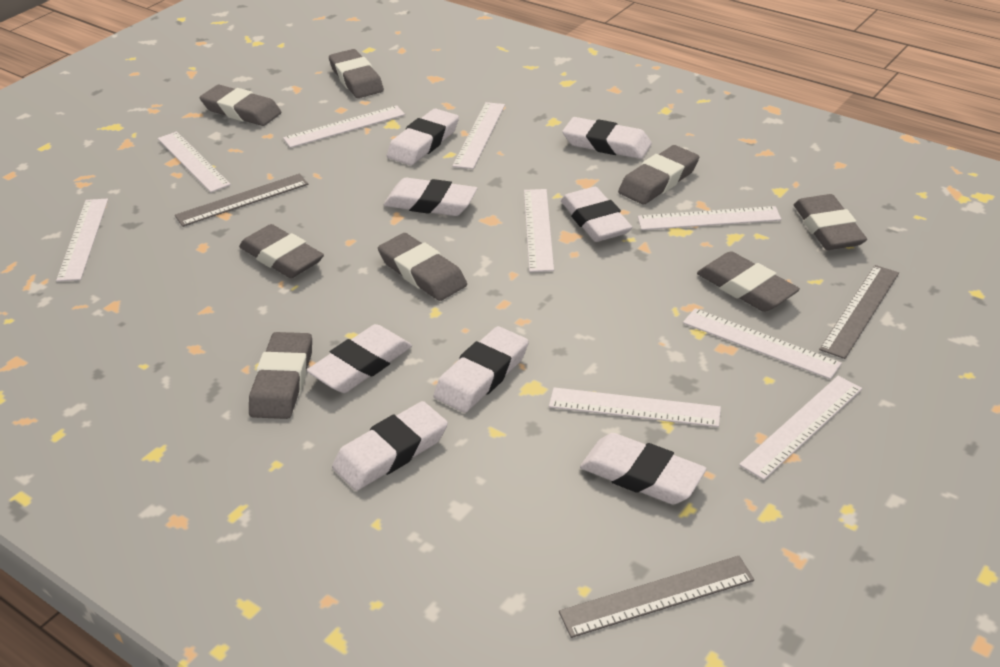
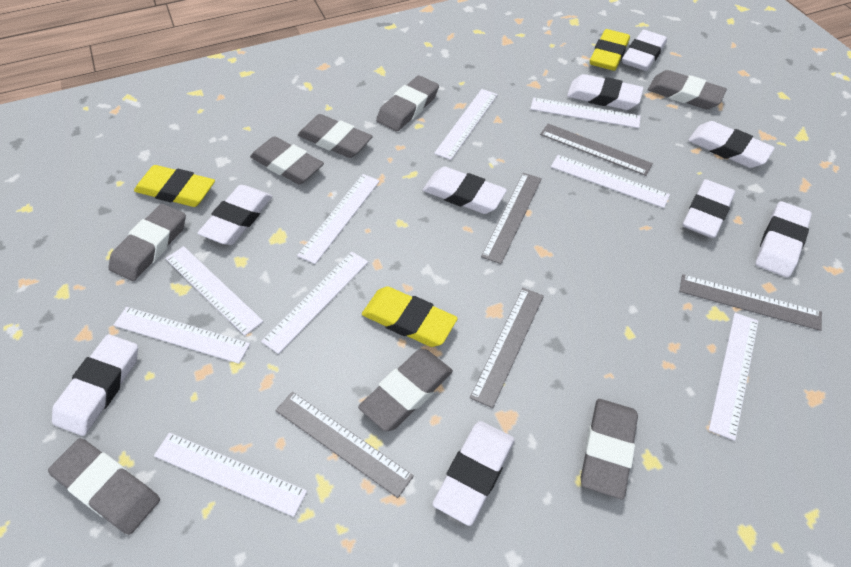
grey ruler: [175,174,308,227] [559,556,754,638] [819,265,899,359] = 3 -> [275,392,414,498] [470,288,544,408] [481,173,542,264] [540,123,653,176] [679,274,822,331] = 5
white eraser: [307,324,412,393] [332,401,448,491] [384,178,477,216] [387,109,459,165] [433,326,529,413] [561,187,632,242] [562,117,652,159] [580,433,707,505] = 8 -> [52,334,138,436] [198,185,272,245] [423,167,507,214] [433,421,515,526] [567,74,643,110] [622,30,667,71] [682,179,735,238] [688,121,775,168] [756,201,812,277] = 9
yellow eraser: none = 0 -> [134,165,215,207] [362,286,458,347] [590,29,630,71] = 3

